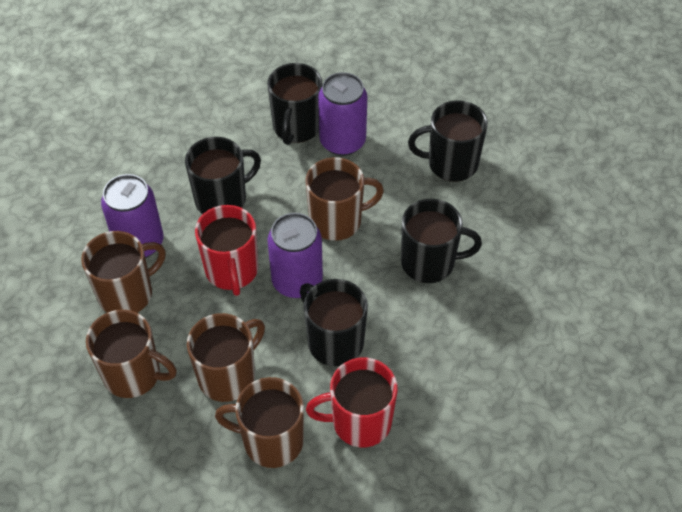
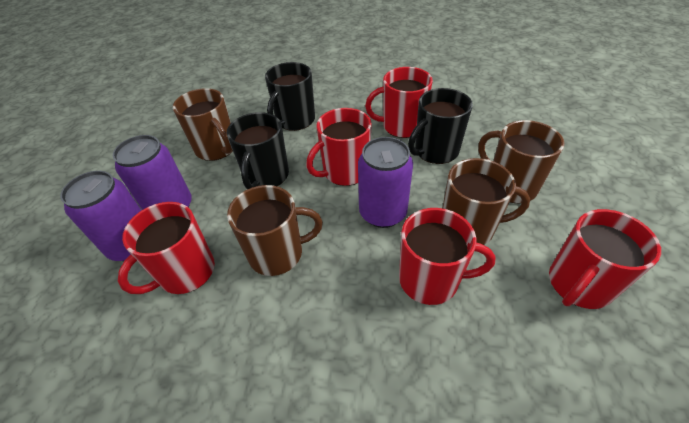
black mug: [185,137,261,214] [267,63,322,145] [300,279,368,366] [401,199,482,283] [408,100,488,182] = 5 -> [227,112,289,189] [265,62,315,131] [408,88,473,164] = 3
brown mug: [81,231,166,313] [86,310,177,398] [187,313,265,402] [215,377,304,468] [305,157,384,241] = 5 -> [173,88,233,161] [227,185,323,276] [443,158,530,245] [478,120,564,203] = 4
red mug: [195,205,258,296] [306,358,398,447] = 2 -> [118,202,215,294] [306,108,372,186] [365,67,433,138] [399,208,496,305] [549,209,661,309] = 5

